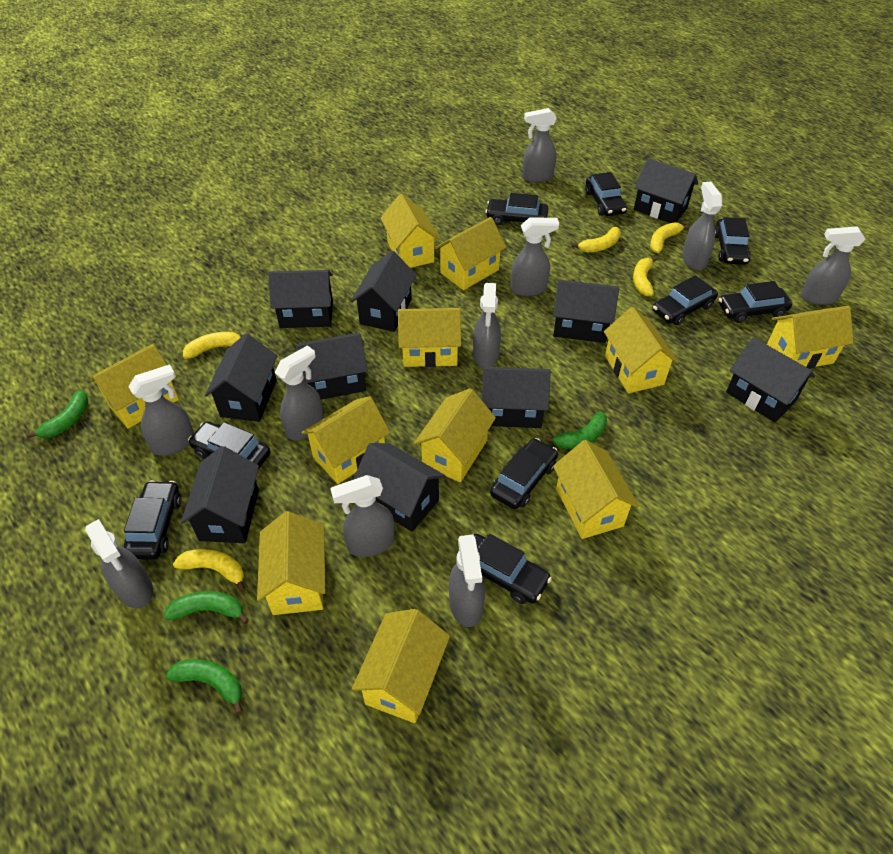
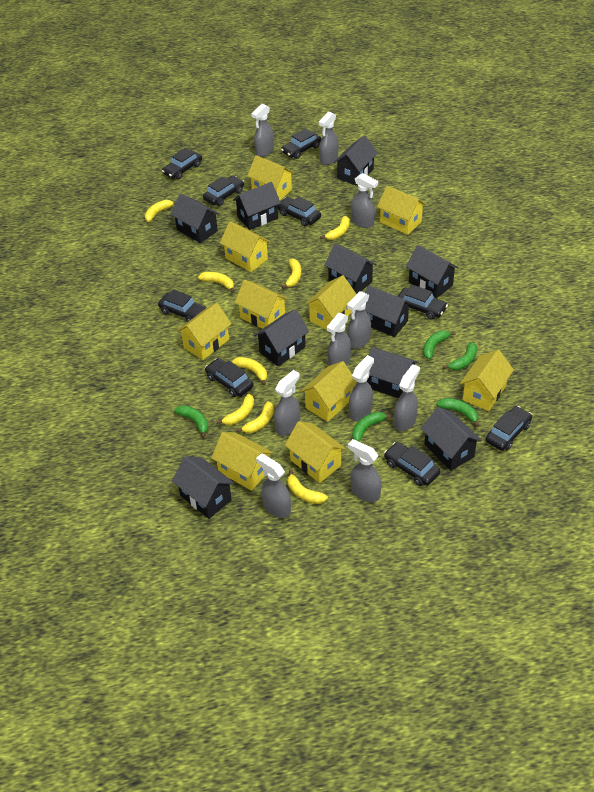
green banana: [26,390,89,438] [164,591,249,624] [166,659,242,714] [545,411,607,449] = 4 -> [174,405,209,438] [352,412,392,442] [423,330,456,359] [436,398,479,427] [443,342,477,371] = 5
yellow banana: [173,549,246,592] [183,332,241,359] [572,227,621,253] [633,256,658,296] [650,222,690,253] = 5 -> [145,200,176,222] [198,272,234,293] [216,394,254,425] [232,357,267,385] [236,401,274,433] [281,259,301,289] [288,469,328,504] [320,216,350,240] = 8
yellow house: [90,344,179,429] [257,511,325,615] [301,396,390,484] [352,609,450,723] [380,194,440,268] [398,308,461,367] [414,388,496,482] [435,217,506,290] [553,440,639,539] [604,307,679,393] [767,306,853,369] = 11 -> [177,303,232,360] [211,432,273,491] [220,221,271,272] [235,280,288,329] [247,155,294,200] [285,421,346,483] [300,361,357,422] [305,275,356,330] [377,186,426,235] [460,350,514,411] = 10

